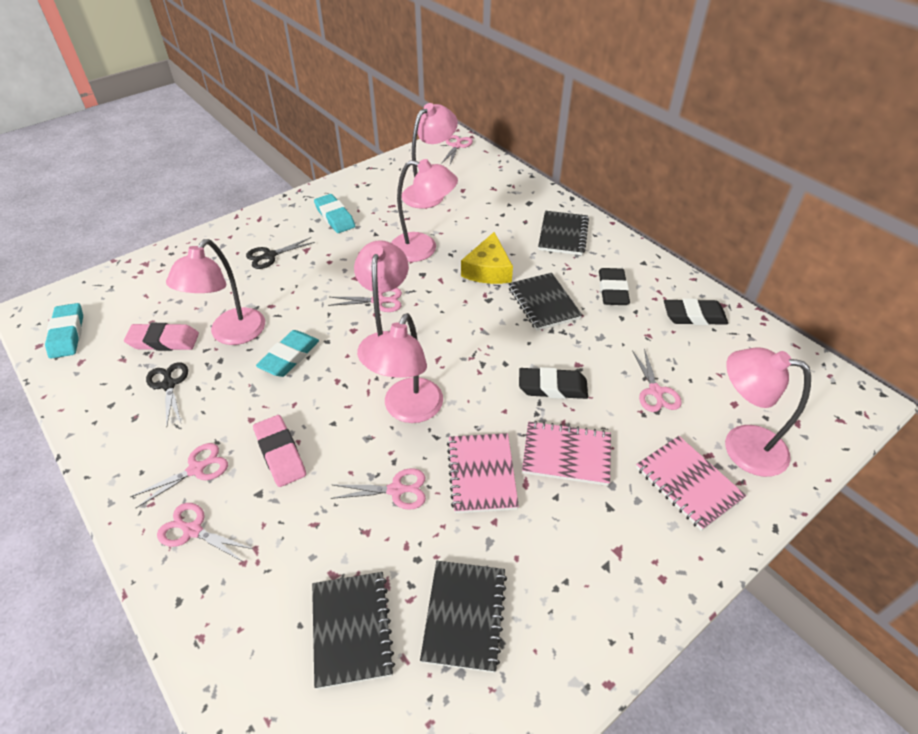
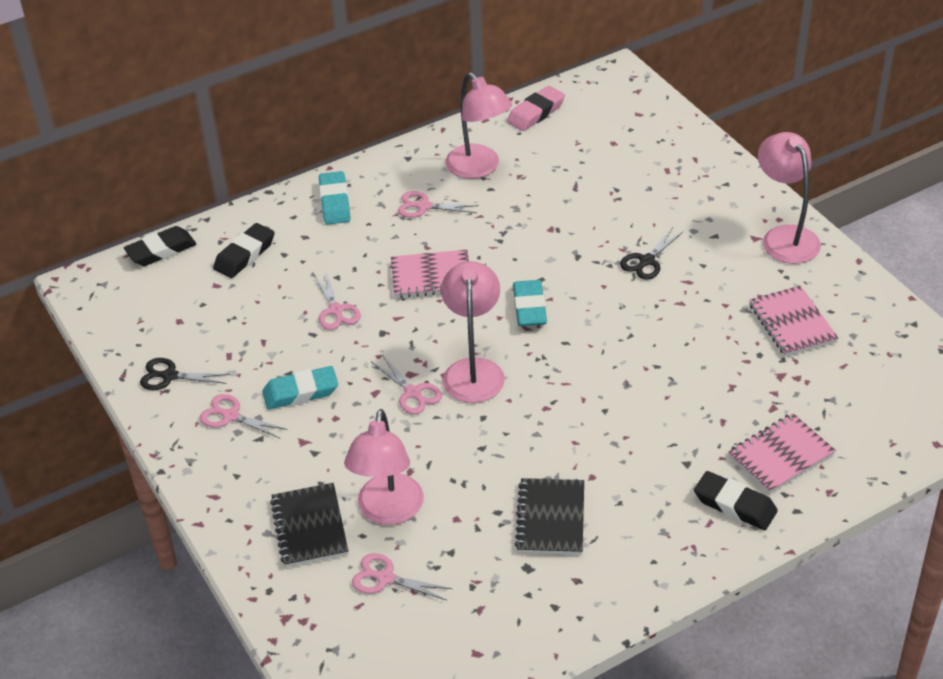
black notebook: [312,572,395,689] [420,561,507,673] [509,273,582,330] [538,211,589,255] = 4 -> [270,483,348,567] [515,478,584,555] = 2
pink eraser: [124,323,199,351] [253,415,306,487] = 2 -> [507,86,565,131] = 1
pink lamp: [166,239,265,345] [354,240,409,366] [364,313,443,423] [391,159,458,262] [402,103,458,209] [725,347,811,477] = 6 -> [344,409,424,525] [441,261,505,403] [445,72,512,179] [758,132,821,264] = 4
pink scissors: [130,443,228,508] [157,503,253,562] [328,288,402,312] [330,468,426,510] [441,135,473,165] [632,348,682,412] = 6 -> [200,394,288,438] [314,272,361,330] [352,553,452,600] [372,355,442,414] [398,191,479,218] = 5
yellow cheese: [461,232,513,284] = 1 -> none = 0

